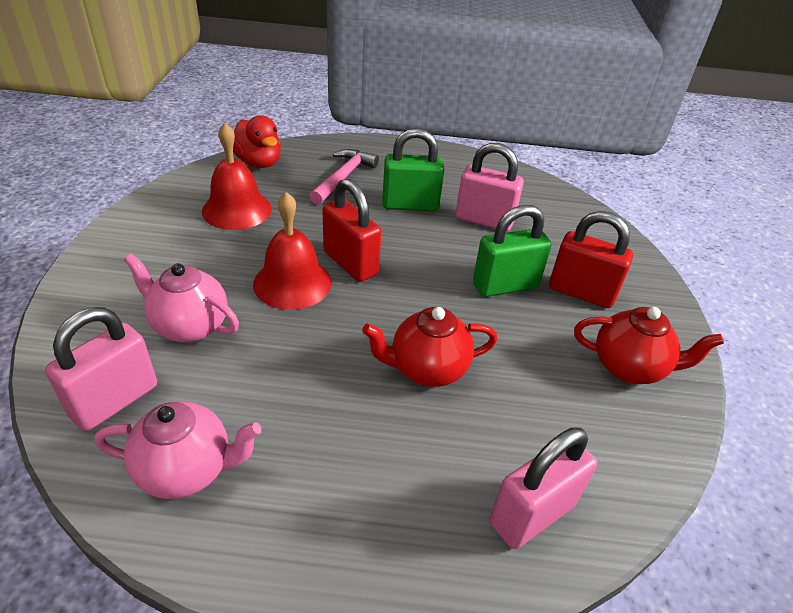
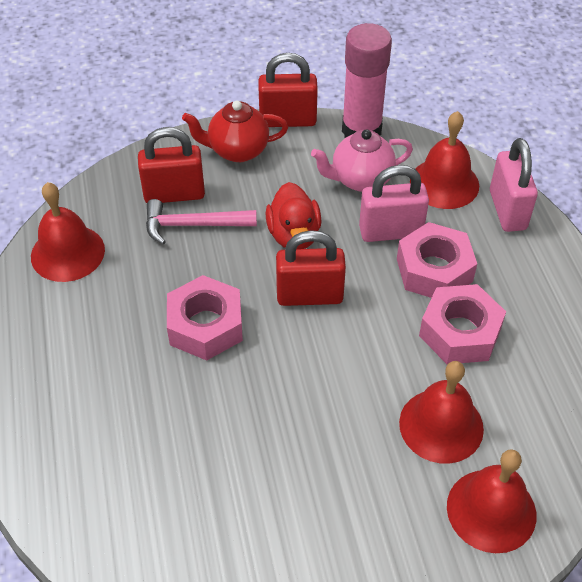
green padlock: [383,128,444,211] [473,205,552,297] = 2 -> none = 0
pink glue stick: none = 0 -> [342,23,392,138] = 1
pink nut: none = 0 -> [167,275,243,361] [397,222,477,298] [419,284,506,364] = 3
pink padlock: [45,307,157,431] [456,143,524,231] [490,427,597,549] = 3 -> [359,165,429,242] [490,138,538,232] = 2
pink teapot: [95,402,262,499] [124,254,239,342] = 2 -> [311,129,413,192] = 1
red bell: [202,123,272,230] [253,192,332,310] = 2 -> [31,182,105,282] [399,361,484,464] [410,111,479,209] [447,449,536,553] = 4
red padlock: [323,179,381,282] [549,211,633,308] = 2 -> [138,127,205,203] [258,53,318,127] [276,230,346,306] = 3
red teapot: [362,307,498,387] [574,307,724,384] = 2 -> [182,101,288,162] = 1

